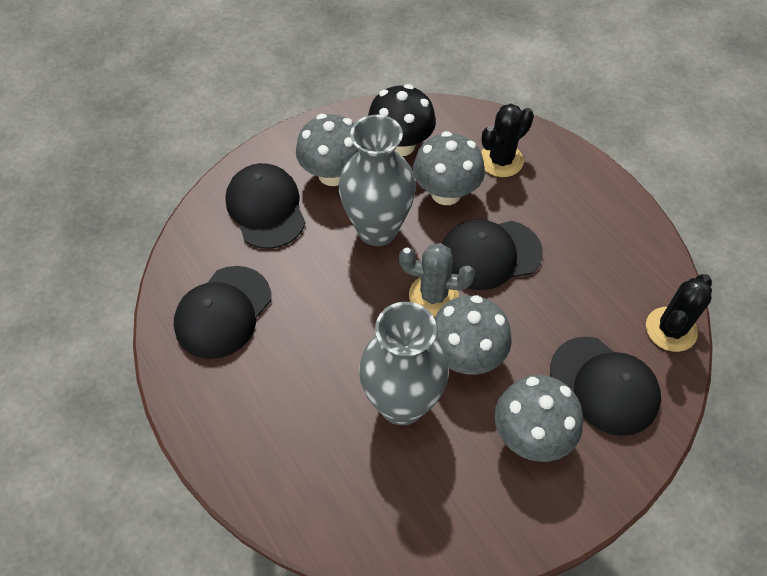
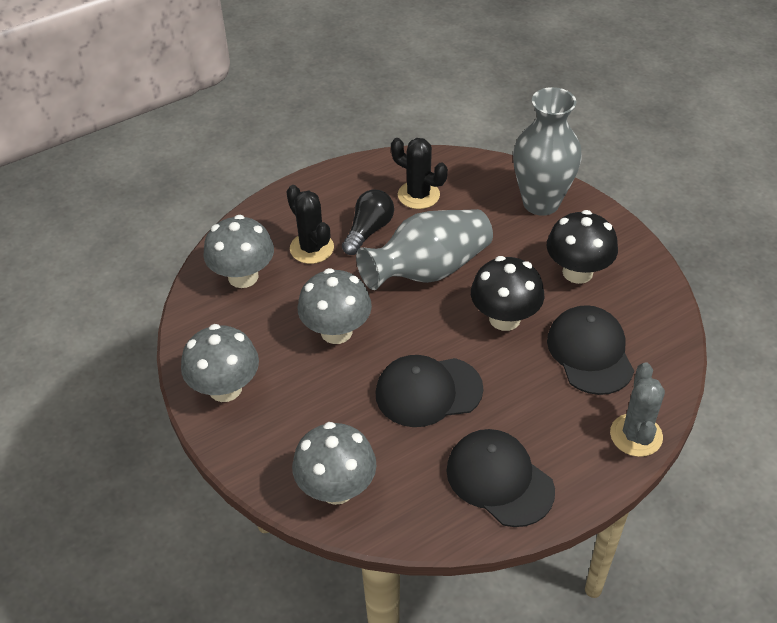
black cap: [174,266,271,359] [225,163,306,249] [442,219,543,290] [550,336,661,436] = 4 -> [376,355,483,427] [446,429,555,527] [547,305,634,395] = 3
black light bulb: none = 0 -> [342,189,394,255] = 1
black mushroom: [368,84,436,156] = 1 -> [471,256,544,331] [547,210,618,284] = 2

